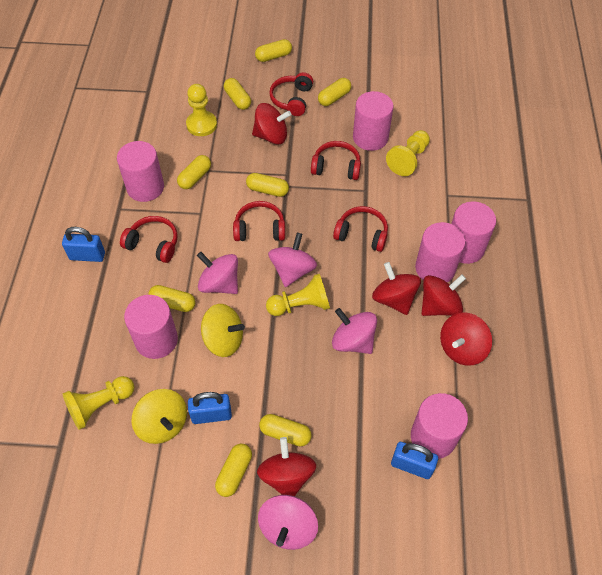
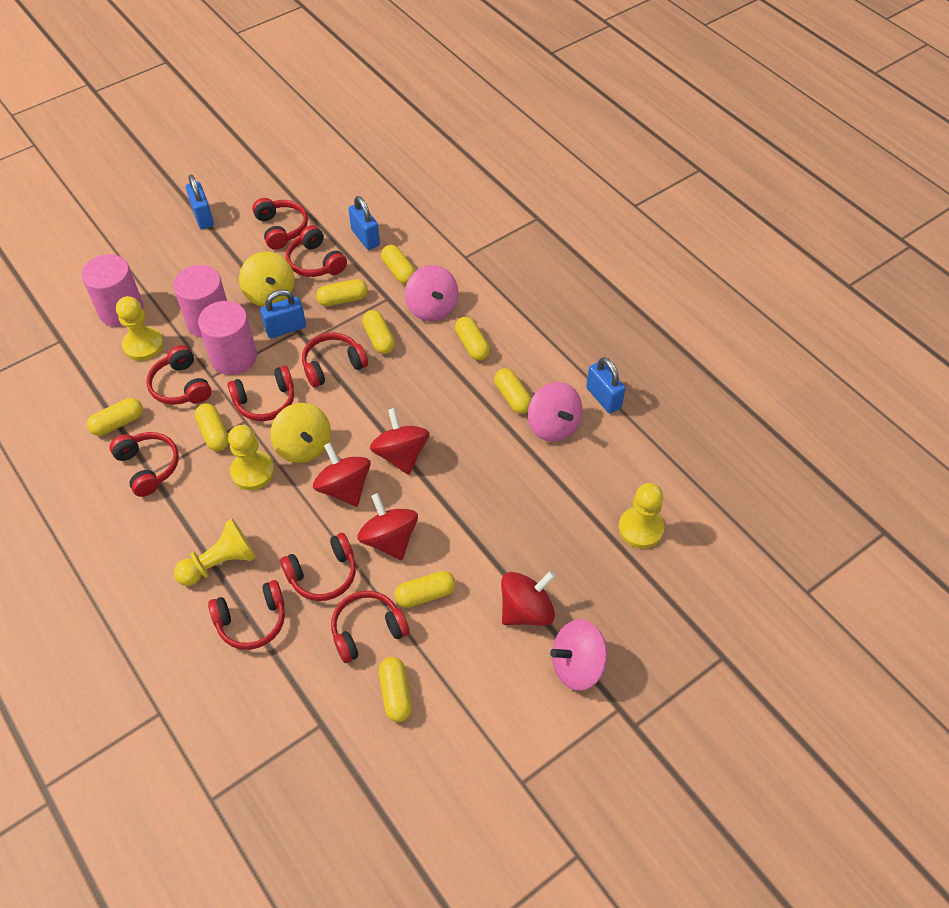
blue padlock: [62,227,105,262] [188,392,232,424] [391,442,438,479] = 3 -> [186,175,214,229] [260,289,306,338] [348,196,380,250] [586,357,626,413] = 4
pink cylinder: [117,141,164,202] [124,295,178,359] [353,91,393,151] [411,393,468,459] [415,222,465,282] [451,202,496,264] = 6 -> [81,254,144,327] [173,265,227,338] [198,301,257,375] = 3
pink spinning top: [197,252,238,294] [258,495,318,550] [268,233,317,287] [332,308,377,354] = 4 -> [405,265,458,321] [528,382,582,442] [550,619,607,691] = 3
red headphones: [120,216,178,263] [233,201,285,241] [269,72,313,116] [311,141,361,180] [333,206,388,252] = 5 -> [110,432,179,497] [146,345,211,405] [208,580,285,650] [227,366,294,421] [252,198,308,250] [280,533,356,601] [286,225,347,277] [302,332,368,387] [331,591,410,663] = 9
red spinning top: [252,103,291,145] [257,437,316,496] [372,262,421,315] [421,274,466,316] [440,312,492,366] = 5 -> [313,443,371,507] [357,493,418,560] [370,408,430,475] [501,571,555,626] = 4
yellow capsule: [148,285,195,312] [177,155,211,189] [215,444,252,497] [224,78,251,110] [246,173,289,197] [255,39,292,62] [259,414,312,447] [318,78,351,106] = 8 -> [87,398,143,436] [195,403,229,451] [316,279,368,306] [362,310,395,354] [379,657,412,722] [381,245,416,284] [394,571,456,608] [455,317,490,361] [494,368,532,414] = 9

